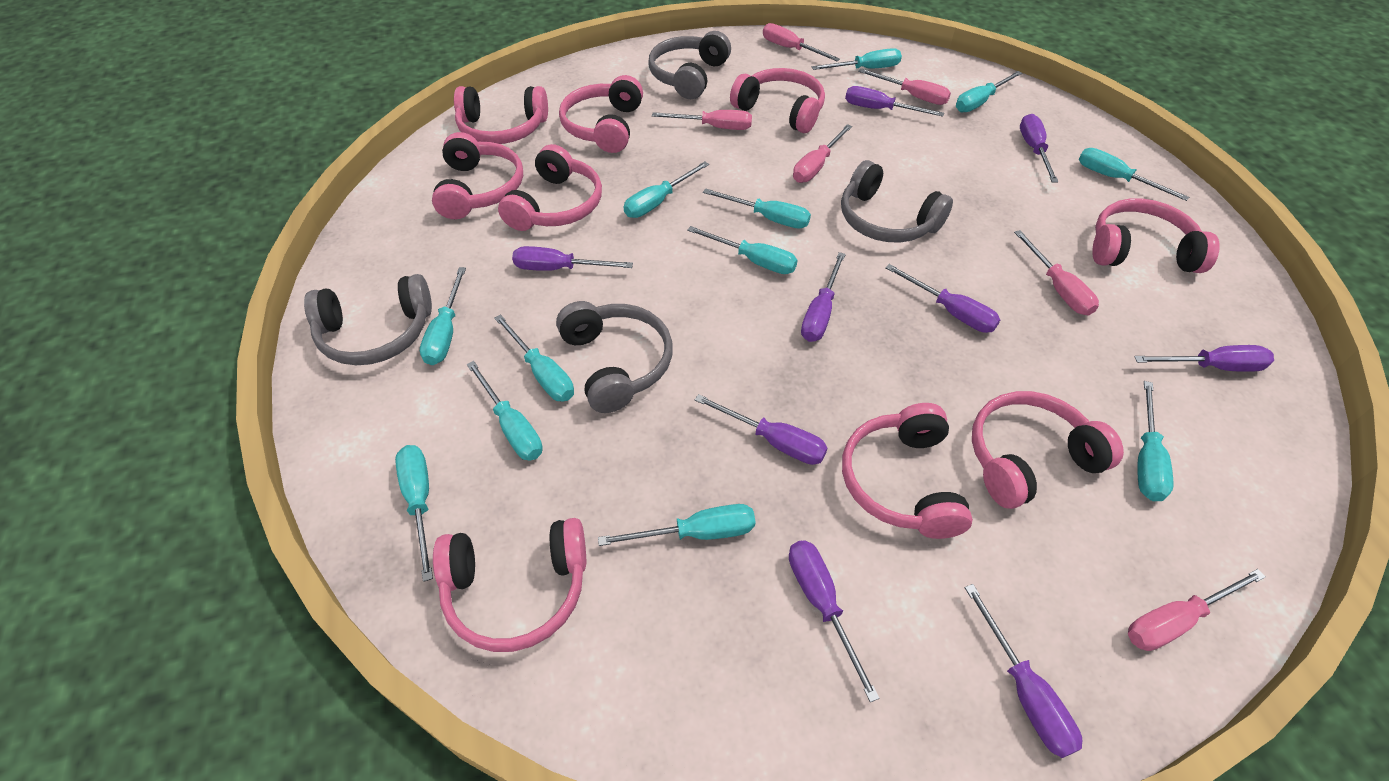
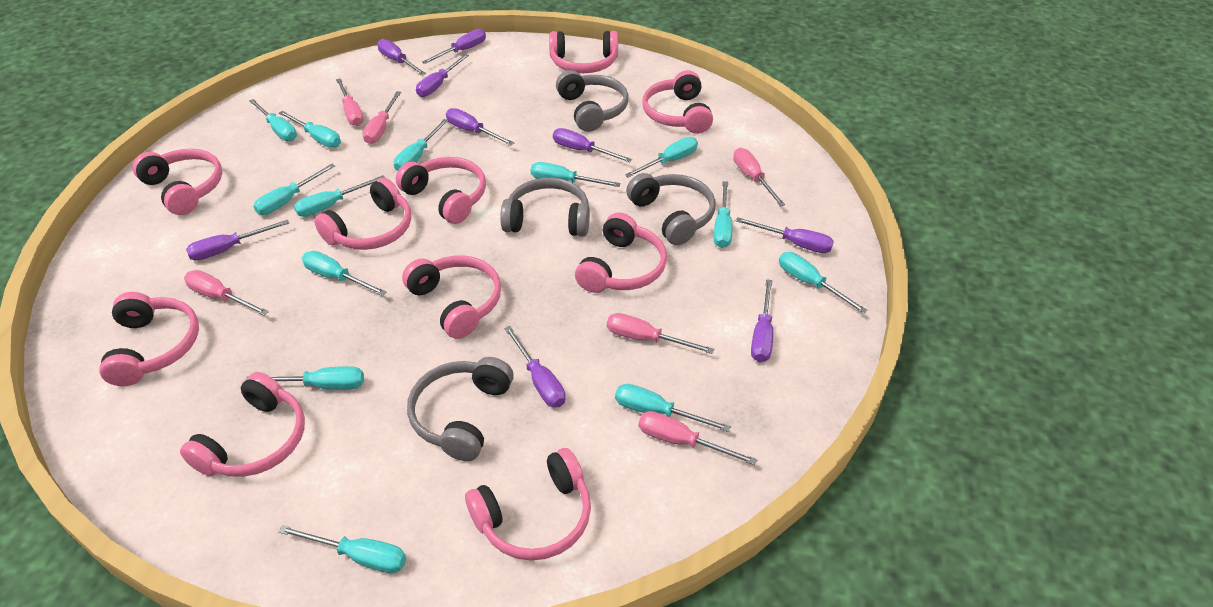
pink headphones: [432,132,523,219] [433,518,586,652] [454,86,548,144] [498,144,602,231] [559,75,643,153] [730,68,825,133] [842,403,973,539] [972,391,1124,509] [1092,198,1220,273] = 9 -> [99,292,199,386] [133,149,222,215] [180,372,305,477] [314,178,411,250] [396,157,486,224] [402,256,501,339] [465,448,591,561] [549,31,618,73] [575,212,667,293] [642,70,713,134] = 10
turquoise screwdriver: [395,445,433,582] [420,267,466,365] [467,361,543,461] [494,314,574,402] [598,504,755,546] [624,162,709,218] [687,226,797,274] [703,188,811,229] [812,48,902,70] [956,71,1022,112] [1079,148,1189,201] [1137,381,1173,501] = 12 -> [246,366,364,390] [249,99,297,141] [253,164,335,215] [278,525,406,573] [279,111,341,148] [294,175,385,217] [302,251,387,296] [394,119,448,171] [531,162,621,187] [615,384,731,432] [625,137,698,178] [714,181,732,248] [779,252,868,314] = 13

